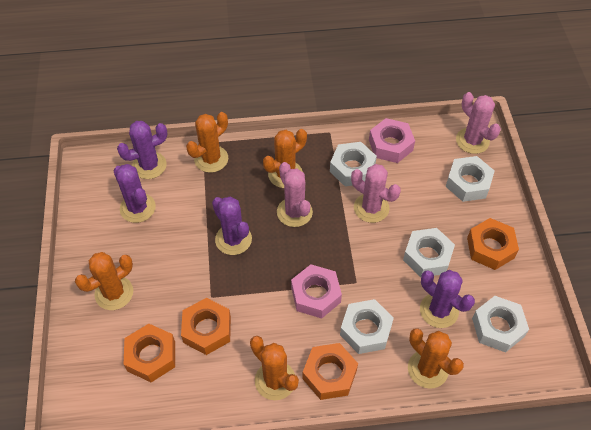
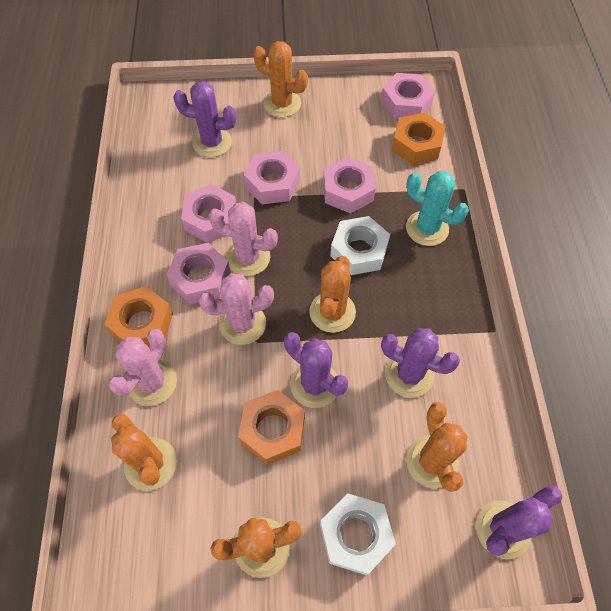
orange nut: [124,324,175,382] [181,298,231,355] [302,343,358,400] [467,218,519,270] = 4 -> [105,286,173,347] [238,390,305,465] [392,113,446,165] = 3
pink nut: [291,264,342,319] [369,118,415,163] = 2 -> [166,243,230,305] [181,184,236,243] [243,151,300,204] [323,156,376,214] [381,73,435,119] = 5
turquoise cactus: none = 0 -> [406,171,469,246] = 1
white nut: [330,142,377,186] [340,299,394,354] [403,228,455,278] [445,156,495,202] [472,296,529,352] = 5 -> [320,493,396,575] [331,216,390,275] = 2

